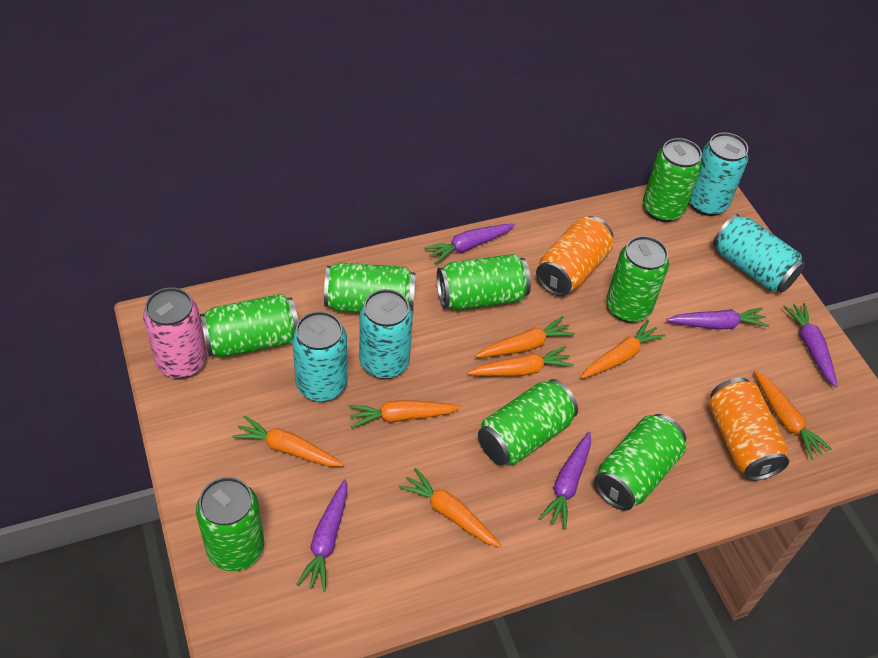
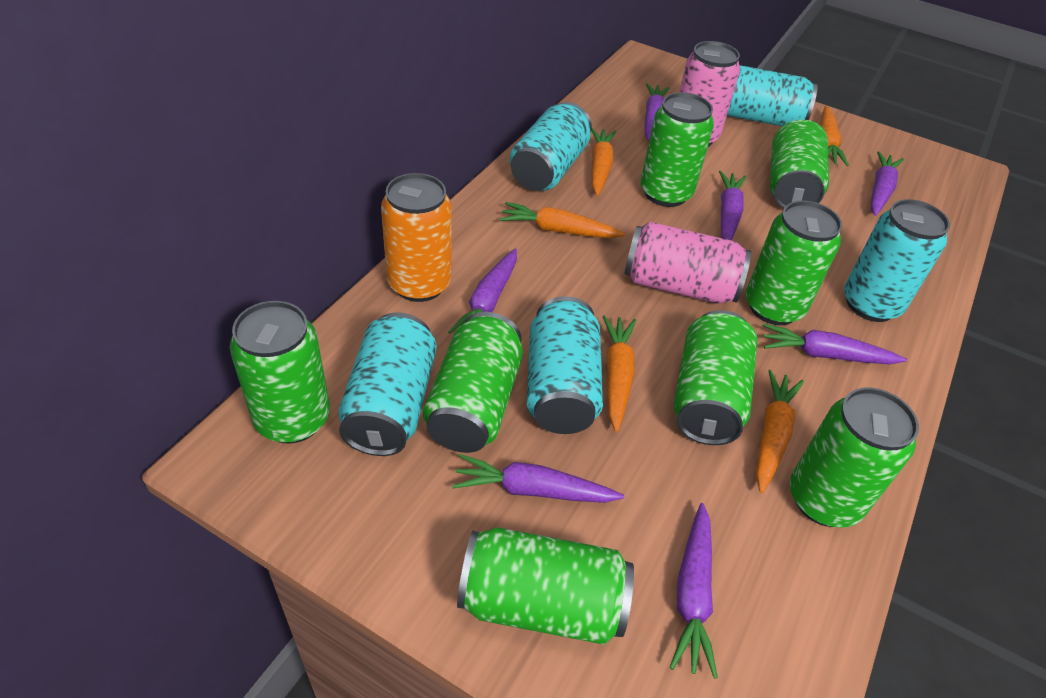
orange can: [536,216,613,296] [709,378,789,481] = 2 -> [381,173,452,302] = 1
orange carrot: [232,416,344,467] [349,400,461,428] [399,468,502,547] [468,346,574,376] [475,316,575,358] [581,320,665,379] [754,370,832,459] = 7 -> [499,202,626,238] [591,128,616,196] [603,315,636,432] [756,370,804,494] [820,106,849,166] = 5
pink can: [143,287,207,379] = 1 -> [624,222,751,304] [679,41,740,147] = 2
purple carrot: [296,480,347,592] [424,224,515,264] [539,431,591,529] [667,308,769,330] [783,303,838,387] = 5 -> [448,249,517,334] [452,454,624,503] [645,83,670,141] [670,503,718,679] [719,171,746,240] [763,323,907,364] [871,151,904,216] = 7
turquoise can: [292,311,347,402] [359,289,413,379] [689,132,748,216] [713,214,805,293] = 4 -> [338,312,437,456] [510,102,592,191] [527,296,603,434] [727,65,818,126] [844,199,950,322] = 5

